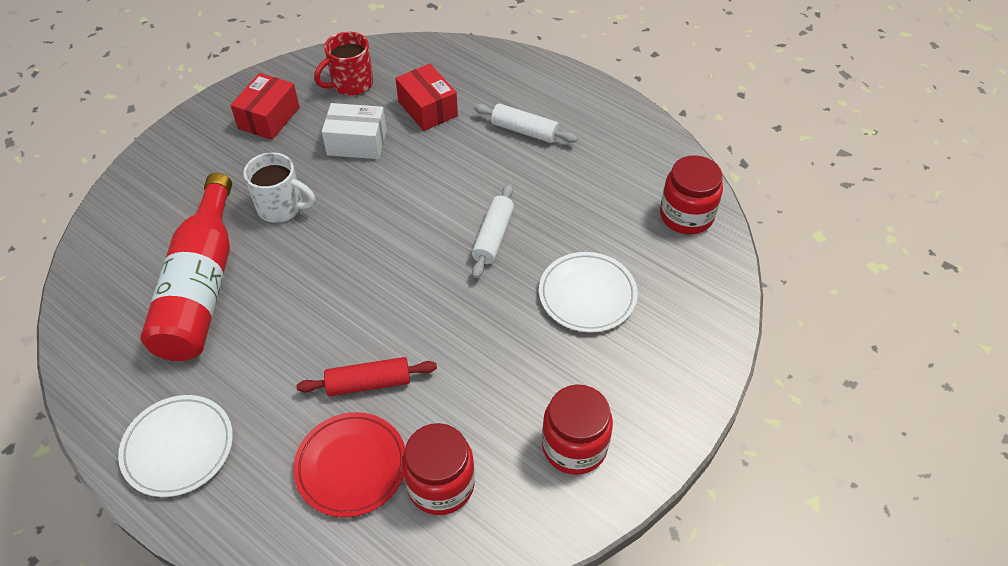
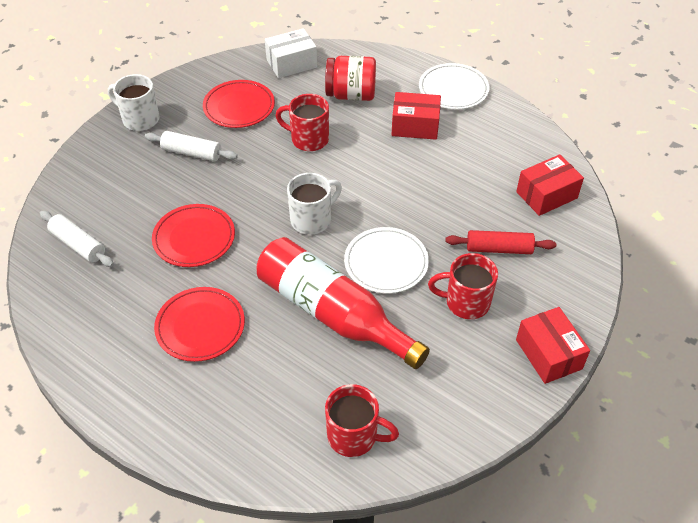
red box: [230,73,300,140] [395,64,458,131] = 2 -> [391,92,441,140] [516,154,584,216] [516,307,590,384] = 3
red jar: [402,423,475,515] [542,384,613,475] [660,155,723,234] = 3 -> [325,56,376,101] = 1
red mug: [314,31,373,96] = 1 -> [275,94,329,151] [325,384,399,457] [428,253,498,319] = 3
red plate: [293,412,405,517] = 1 -> [152,204,235,267] [154,287,245,362] [203,80,275,128] = 3
white mug: [243,152,316,223] = 1 -> [108,74,159,131] [287,173,342,235] = 2

